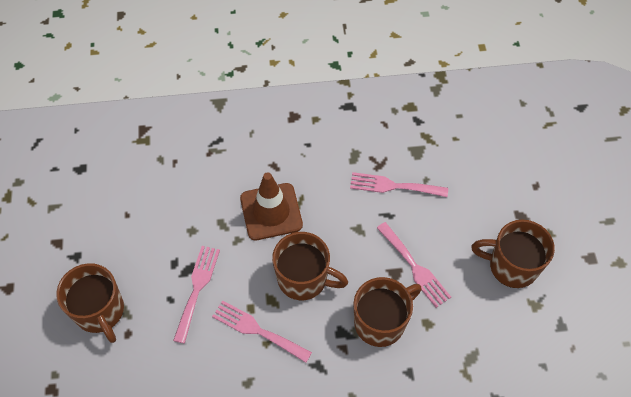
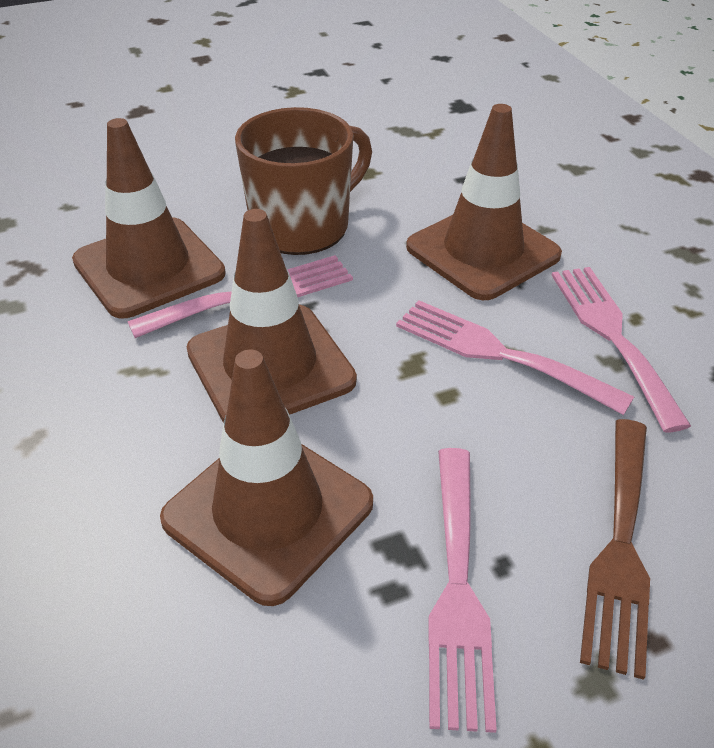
brown fork: none = 0 -> [580,419,650,680] = 1
brown mug: [56,263,124,343] [272,232,348,300] [353,277,422,347] [471,220,555,288] = 4 -> [235,107,372,255] = 1
brown traffic cone: [240,172,303,240] = 1 -> [72,118,226,318] [160,350,373,606] [186,209,357,423] [406,104,562,300] = 4

